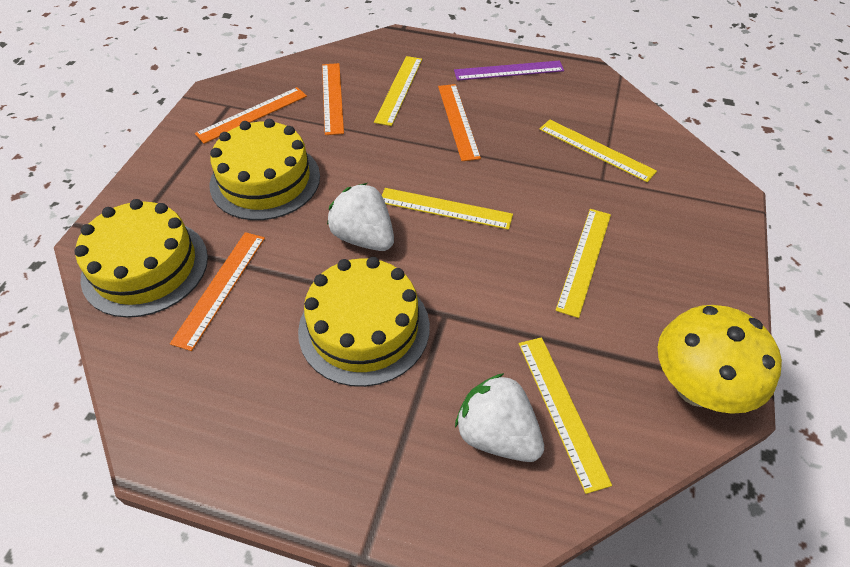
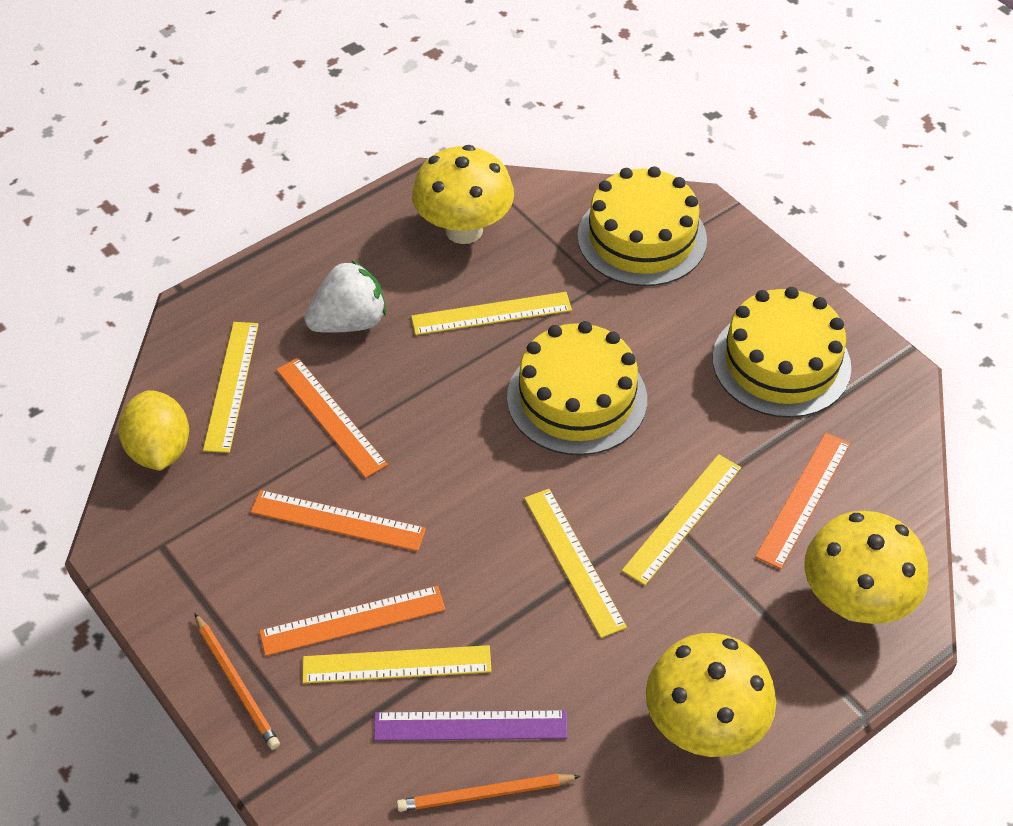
orange pencil: none = 0 -> [195,614,280,750] [397,774,581,812] = 2
white strawberry: [327,183,394,251] [455,373,544,462] = 2 -> [304,260,386,333] = 1
yellow lemon: none = 0 -> [118,390,189,471] = 1
yellow mushroom: [658,305,782,414] = 1 -> [412,145,514,244] [646,633,776,757] [805,511,929,624] = 3

